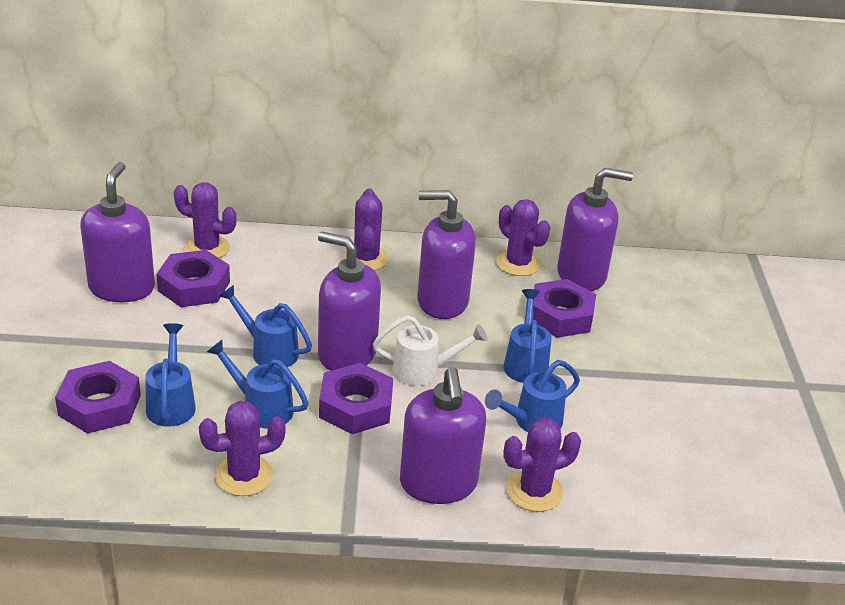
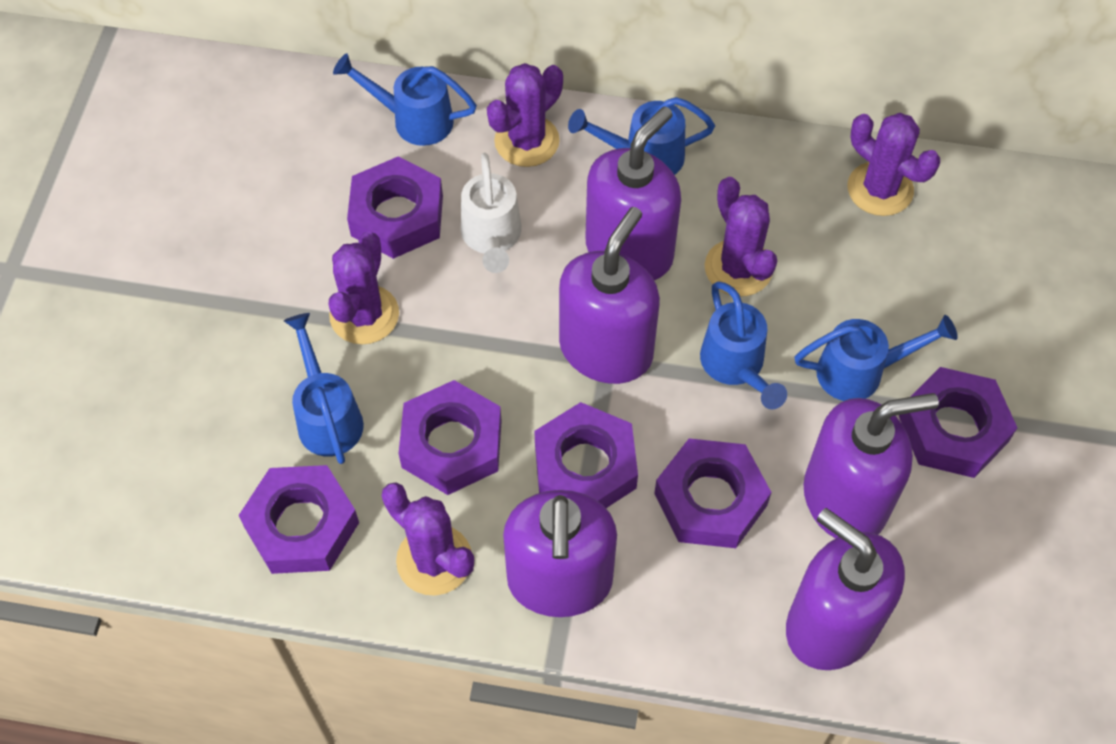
purple nut: [55,361,141,434] [156,250,230,307] [319,363,393,434] [533,279,596,338] = 4 -> [239,465,359,574] [347,156,443,259] [399,380,502,495] [535,402,638,508] [654,438,771,548] [899,367,1017,478] = 6

